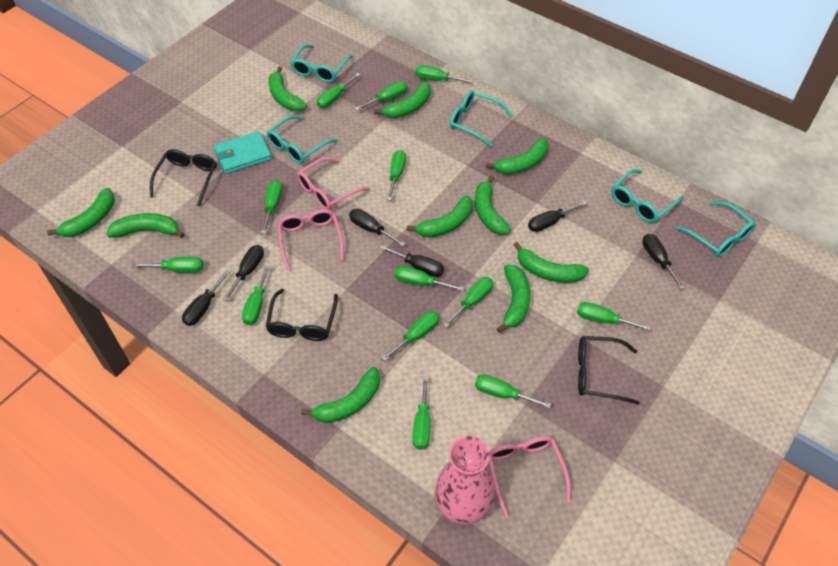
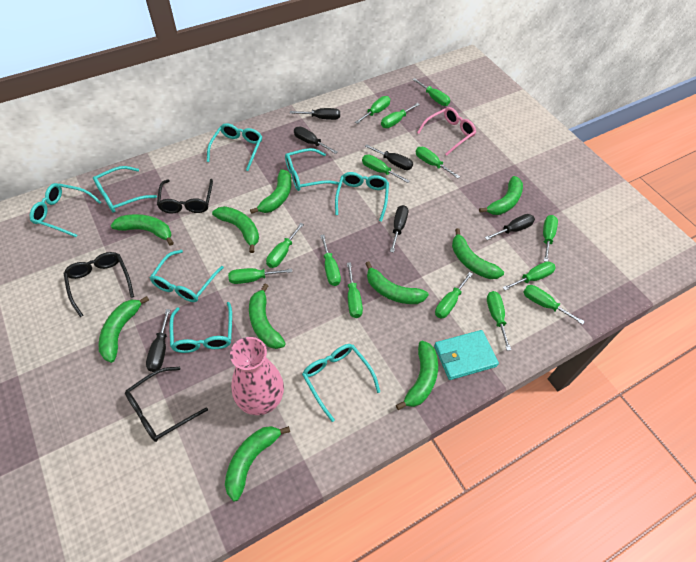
green screwdriver: [132,257,203,273] [242,264,271,325] [261,180,282,234] [317,73,360,108] [355,81,407,111] [382,311,439,361] [387,150,406,200] [395,266,464,291] [413,376,430,450] [415,65,473,83] [443,277,493,327] [475,374,551,409] [577,302,651,331] = 13 -> [228,268,292,284] [266,223,304,268] [320,235,341,286] [347,262,363,318] [355,96,390,124] [362,155,410,183] [381,103,420,128] [413,78,450,106] [416,147,460,179] [435,272,473,319] [487,291,511,351] [502,261,556,291] [523,285,585,325] [543,215,558,262] = 14
pink glasses: [277,209,344,271] [297,157,369,210] [488,436,571,519] = 3 -> [417,107,476,156] = 1
turquoise glasses: [266,115,338,164] [290,44,353,83] [450,91,513,147] [611,169,683,223] [675,201,756,257] = 5 -> [30,183,101,237] [93,166,157,213] [150,250,224,302] [169,302,232,353] [207,123,262,171] [285,148,339,191] [302,344,380,422] [335,172,389,222] = 8

